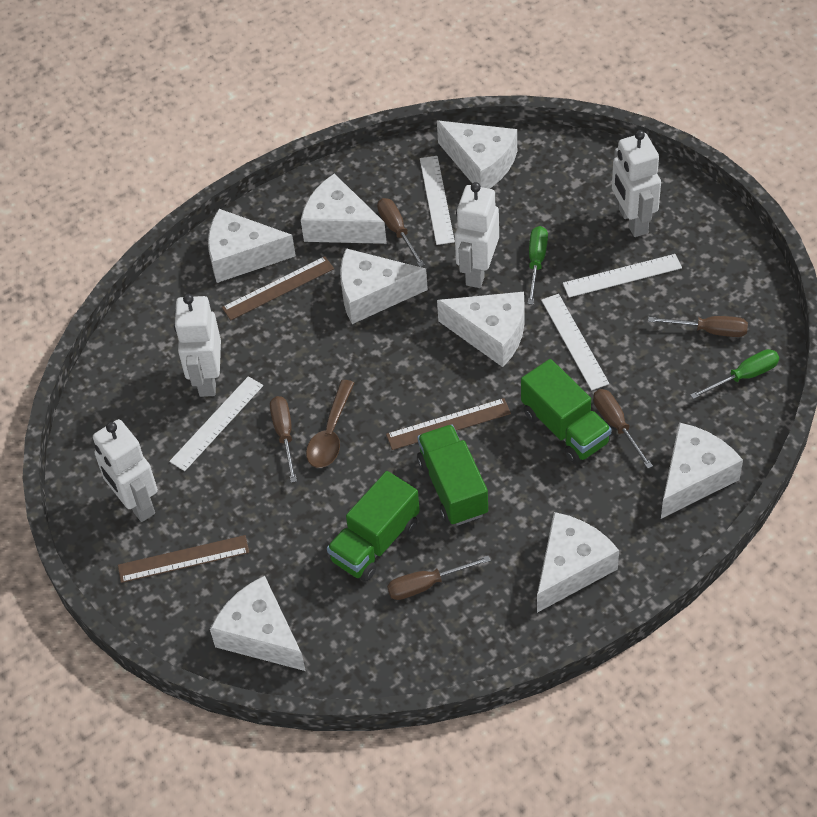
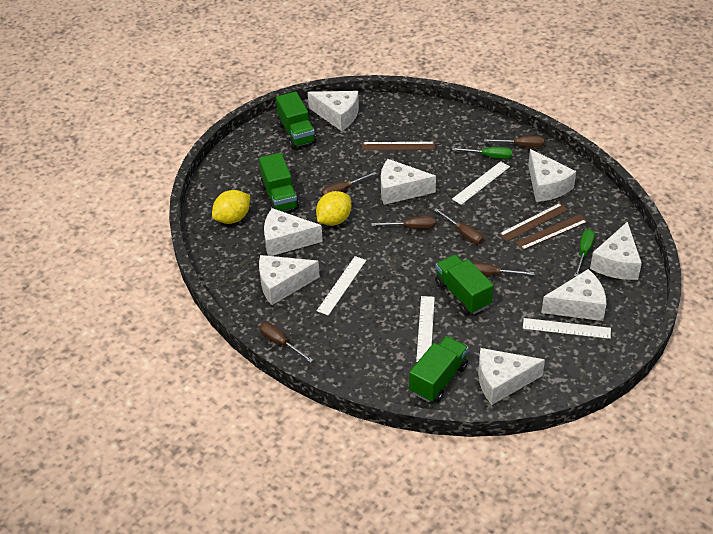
brown screwdriver: [270,396,297,483] [377,198,425,267] [387,556,491,600] [593,389,653,469] [648,316,748,337] = 5 -> [260,322,313,363] [322,172,377,196] [371,216,435,229] [434,208,484,244] [472,262,534,276] [484,136,544,147] = 6
brown spoon: [306,380,354,468] = 1 -> none = 0
green truck: [327,471,420,582] [417,424,488,526] [521,359,612,464] = 3 -> [259,153,299,212] [276,91,316,149] [409,336,468,403] [435,254,494,315] = 4
white robot: [93,419,158,522] [174,294,221,397] [455,182,499,288] [612,130,661,237] = 4 -> none = 0
yellow lemon: none = 0 -> [212,190,250,224] [316,191,351,226] = 2

